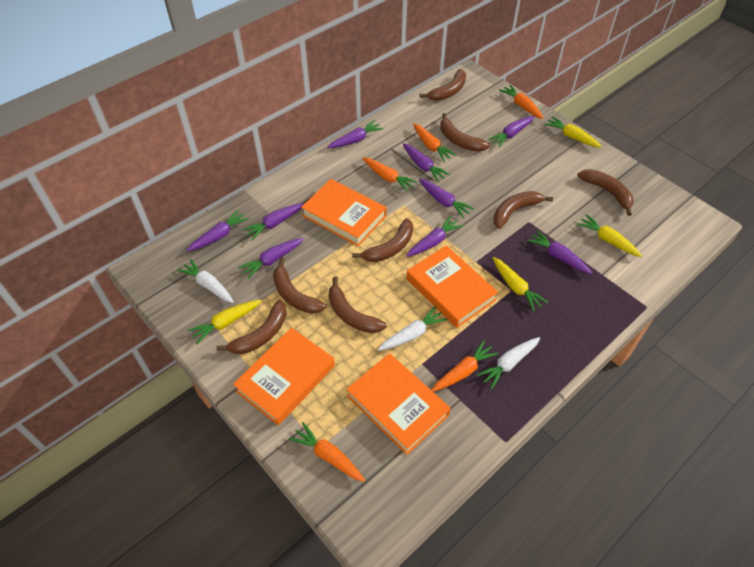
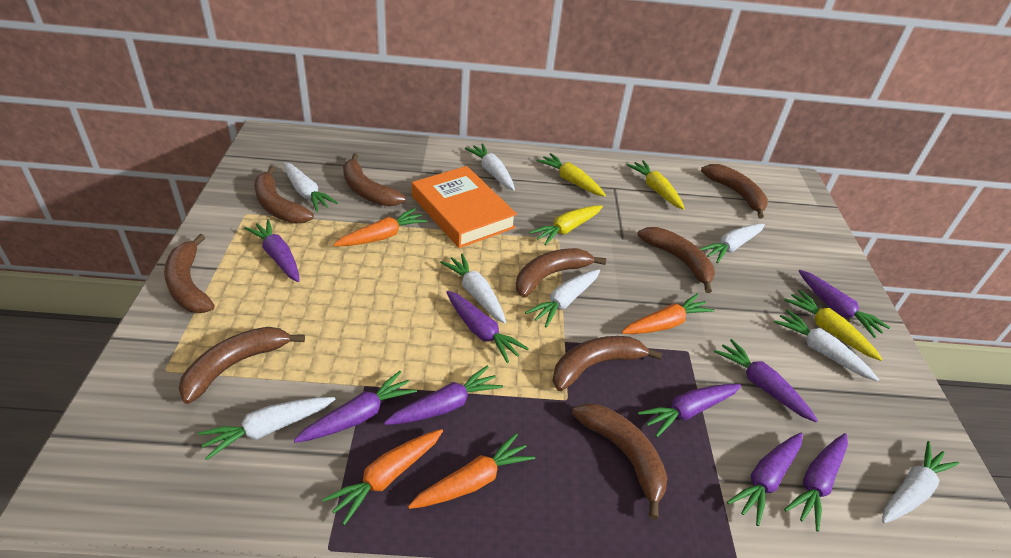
brown banana: [216,299,287,354] [273,258,326,314] [328,277,387,333] [352,218,413,262] [420,69,466,101] [440,113,490,152] [493,191,553,229] [577,169,633,216] = 8 -> [164,234,215,313] [179,327,305,404] [254,166,314,223] [343,153,406,206] [516,248,606,298] [553,336,662,391] [572,403,667,520] [637,227,715,293] [701,164,768,219] = 9
orange book: [233,328,335,425] [301,179,387,246] [347,353,451,455] [406,245,498,328] = 4 -> [412,166,517,248] = 1
orange carrot: [289,422,365,482] [362,157,417,192] [413,123,456,162] [431,340,499,392] [499,85,544,119] = 5 -> [322,429,443,525] [333,208,427,246] [408,433,535,509] [622,293,715,334] = 4
white carrot: [177,259,234,303] [378,306,447,351] [477,337,540,390] = 3 -> [198,397,335,460] [283,162,338,212] [440,254,506,324] [465,143,515,191] [525,269,600,328] [700,224,765,263] [774,309,879,381] [882,441,959,523] = 8

